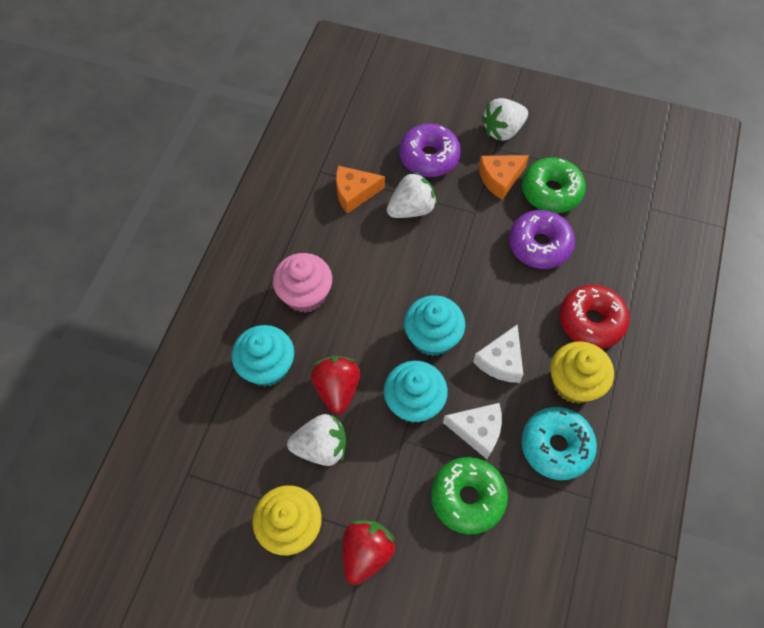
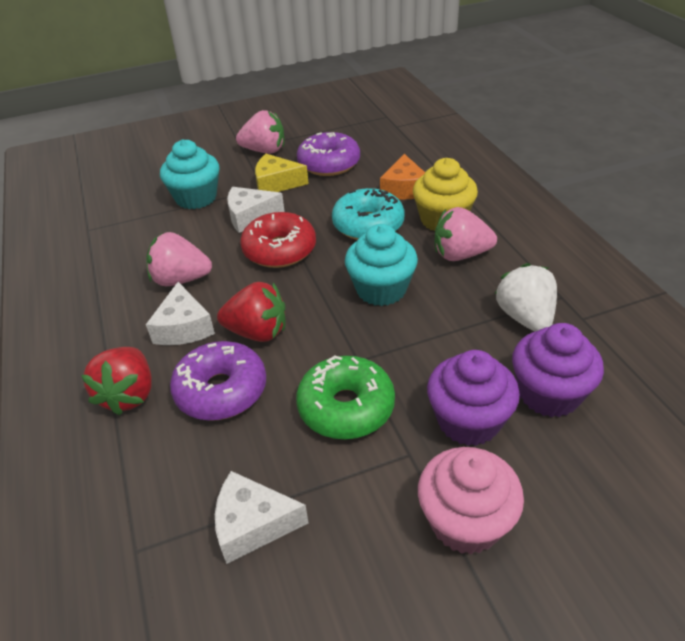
green donut: [431,457,508,534] [522,157,586,213] = 2 -> [296,355,395,439] = 1
orange cheese: [336,166,385,214] [479,155,529,200] = 2 -> [380,154,425,199] = 1
pink strawberry: none = 0 -> [146,232,212,286] [236,110,284,153] [435,207,497,261] = 3
purple cupcake: none = 0 -> [427,350,520,446] [512,323,604,417] = 2
turquoise cupcake: [232,325,294,387] [384,361,448,423] [404,295,465,356] = 3 -> [160,139,219,209] [345,224,418,306] = 2
white cheese: [443,403,502,459] [473,324,523,383] = 2 -> [146,282,215,345] [215,471,308,564] [227,187,285,233] = 3
white strawberry: [287,414,346,466] [387,172,437,218] [481,98,528,141] = 3 -> [495,263,557,332] = 1
yellow cheese: none = 0 -> [255,154,309,192] = 1
yellow cupcake: [252,486,322,555] [550,341,614,404] = 2 -> [413,158,478,231] = 1

